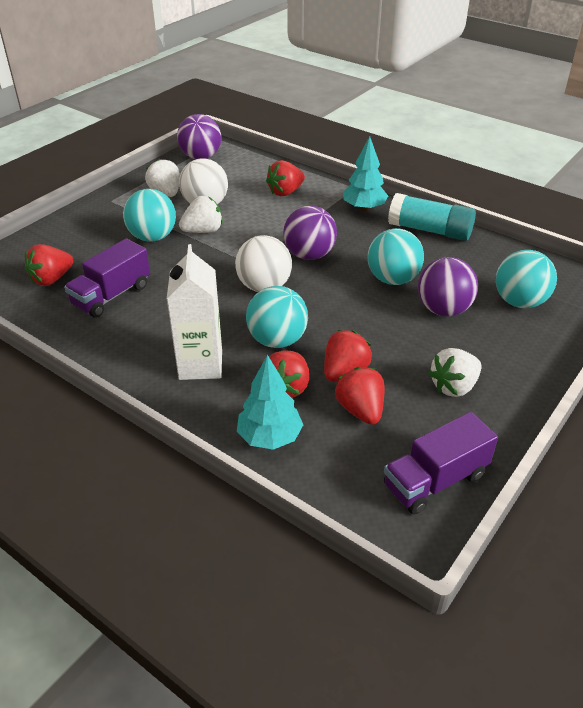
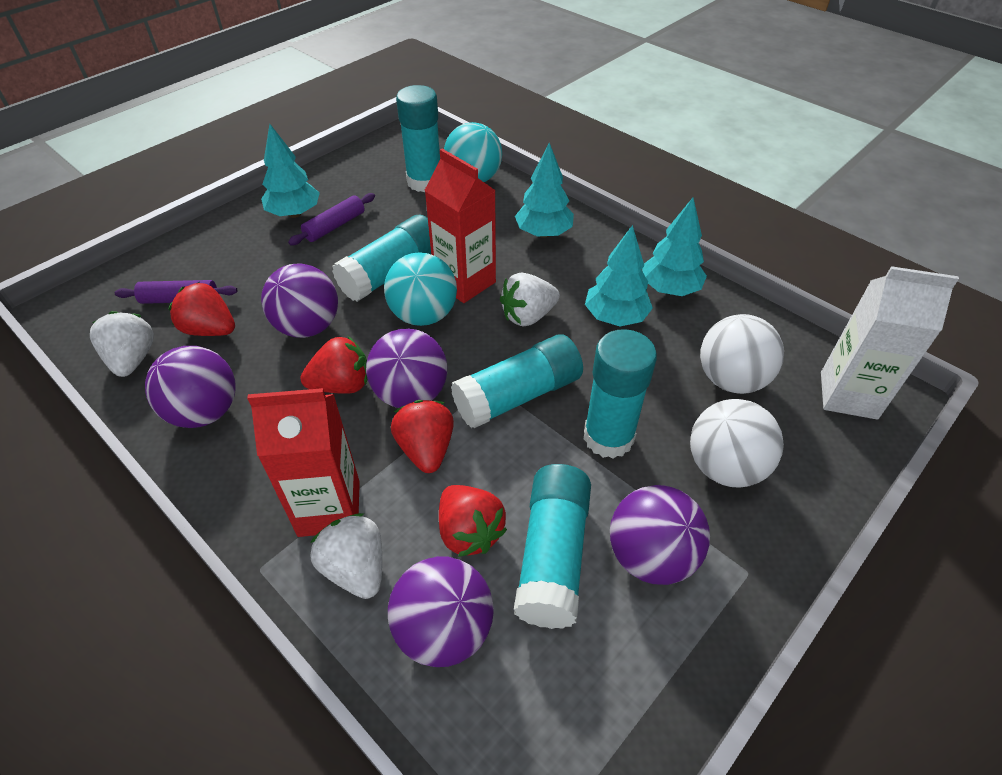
purple ball: [177,114,221,159] [283,206,337,260] [418,257,478,317] = 3 -> [145,346,236,428] [261,263,338,338] [366,329,447,408] [388,556,494,667] [610,485,710,585] = 5
purple rolling pin: none = 0 -> [115,280,238,304] [288,193,375,245] = 2
purple truck: [64,238,150,318] [384,412,498,514] = 2 -> none = 0
red carton: none = 0 -> [247,388,360,537] [424,149,496,303] = 2
red strawberry: [25,244,74,286] [266,160,305,196] [269,350,309,398] [324,330,372,382] [335,367,384,425] = 5 -> [169,282,235,336] [300,336,367,394] [391,400,454,473] [439,485,507,557] = 4
turquoise ball: [123,189,176,242] [246,286,308,348] [368,228,424,285] [496,250,557,308] = 4 -> [384,252,457,326] [444,122,502,182] = 2
turquoise glue stick: [388,193,476,241] = 1 -> [332,215,431,302] [396,85,440,192] [451,334,583,428] [514,464,591,629] [584,329,657,459] = 5
turquoise tree: [237,355,303,450] [343,136,388,211] = 2 -> [261,124,320,218] [515,143,574,238] [585,225,653,326] [642,198,707,296] = 4

